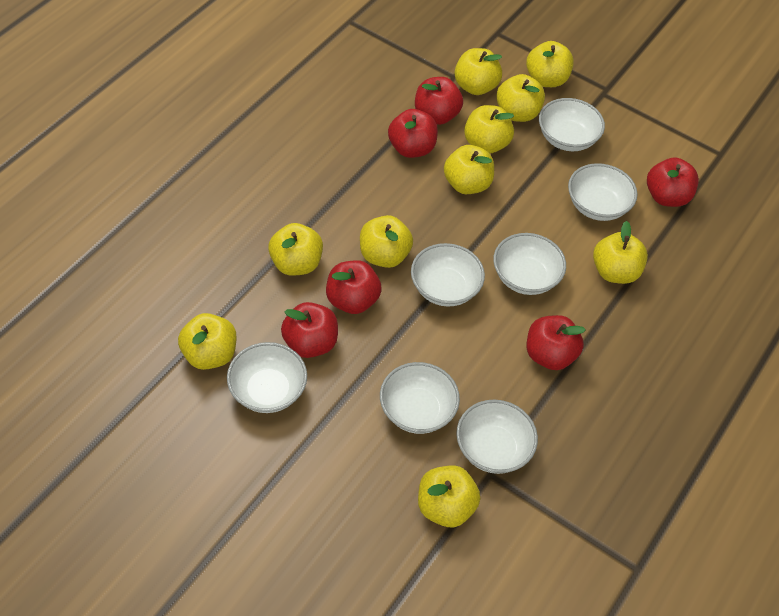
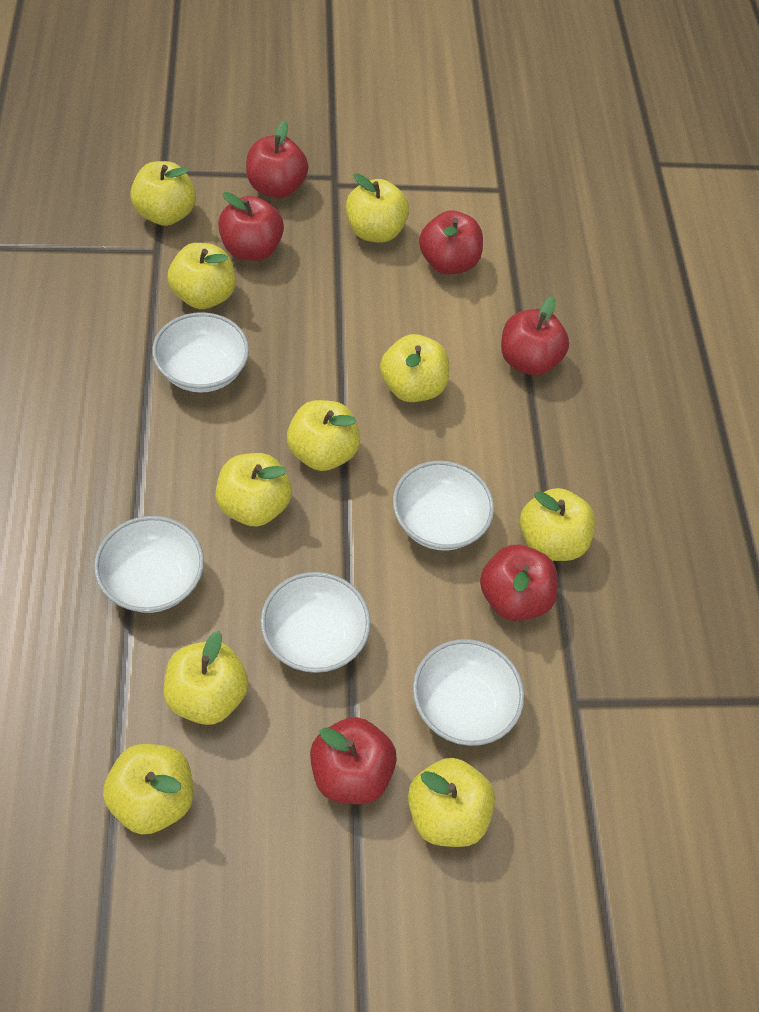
white bowl: [227,342,307,413] [380,362,460,434] [411,243,485,307] [456,400,538,474] [493,233,566,295] [539,98,605,151] [568,163,638,221] = 7 -> [94,516,204,613] [152,312,249,393] [260,572,371,673] [393,461,494,551] [413,639,524,746] = 5

